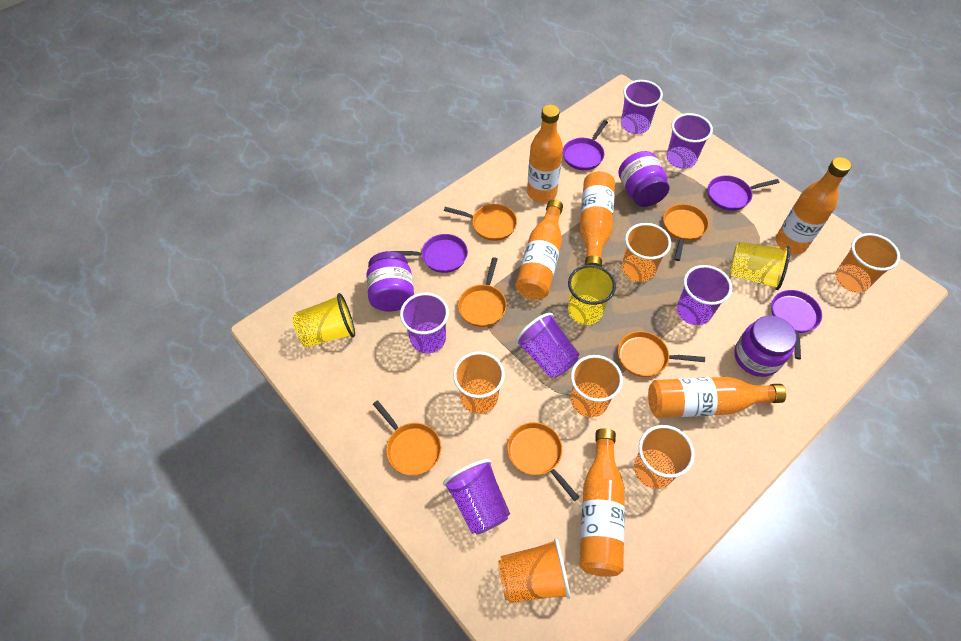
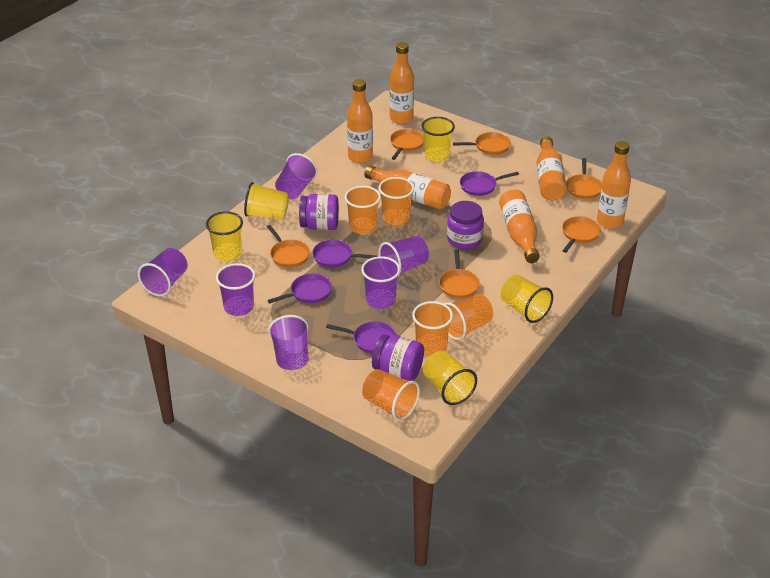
orange cup: [453,352,505,414] [498,538,570,604] [571,355,623,417] [622,223,671,282] [634,425,695,489] [835,233,900,293] = 6 -> [345,186,381,234] [362,369,420,421] [379,177,414,225] [412,301,453,356] [444,294,493,340] = 5
yellow cup: [293,293,355,347] [568,265,616,325] [729,242,791,290] = 3 -> [206,211,243,261] [244,182,289,219] [421,117,455,162] [423,351,477,405] [500,275,553,323] = 5

